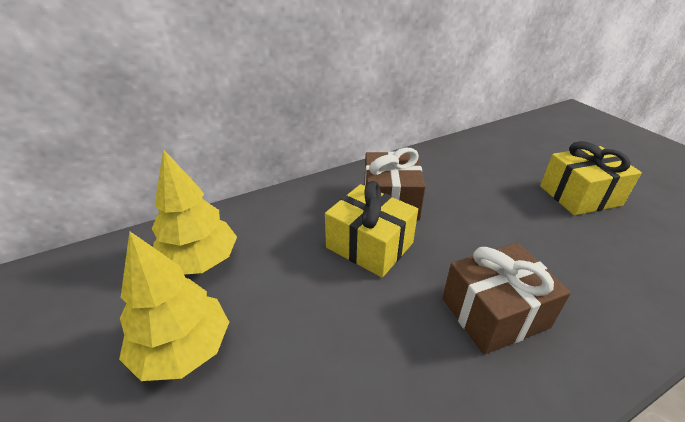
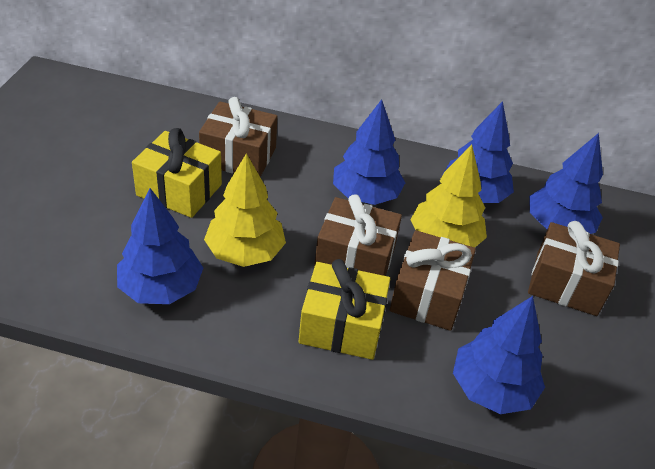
blue tree: none = 0 -> [117,188,203,304] [333,99,405,205] [442,101,514,203] [453,296,545,414] [529,133,603,234] = 5
brown gift: [364,147,425,220] [442,242,571,355] = 2 -> [199,97,277,177] [314,194,402,276] [390,230,476,331] [528,221,620,316] = 4

